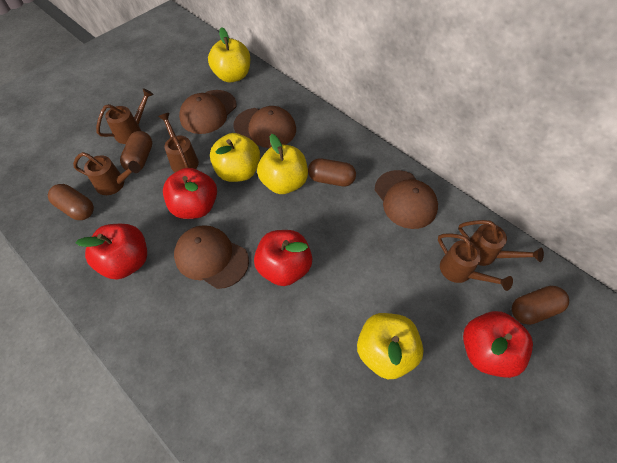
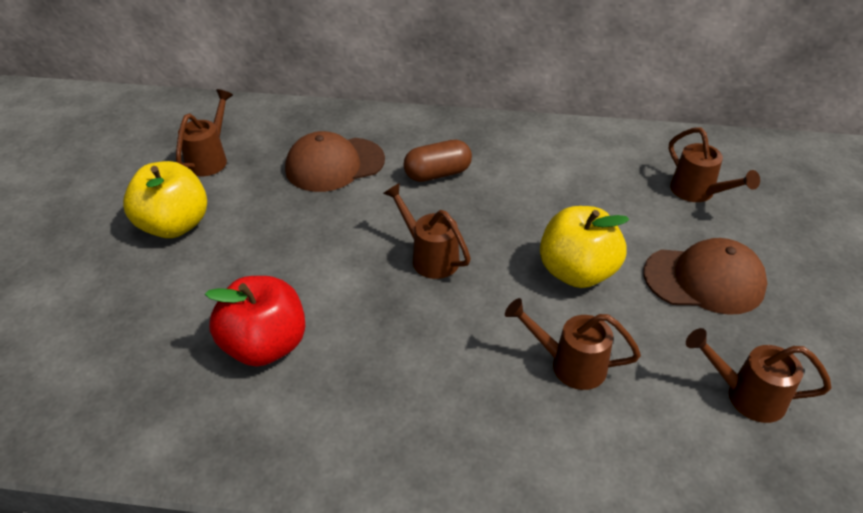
brown cap: [174,225,249,289] [179,90,237,134] [233,106,296,148] [375,170,438,229] = 4 -> [285,131,385,192] [644,238,767,315] = 2
brown capsule: [48,184,94,220] [120,131,152,170] [308,158,356,186] [512,286,569,325] = 4 -> [403,139,472,182] = 1
red apple: [76,224,147,279] [163,168,217,219] [254,230,312,286] [463,311,533,378] = 4 -> [205,276,305,367] = 1
yellow apple: [208,27,250,83] [210,133,260,182] [257,134,308,194] [357,313,424,379] = 4 -> [123,161,207,238] [540,206,629,288] = 2

